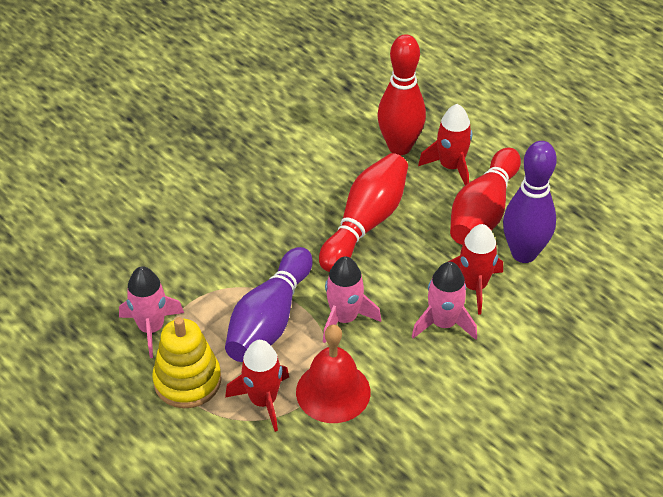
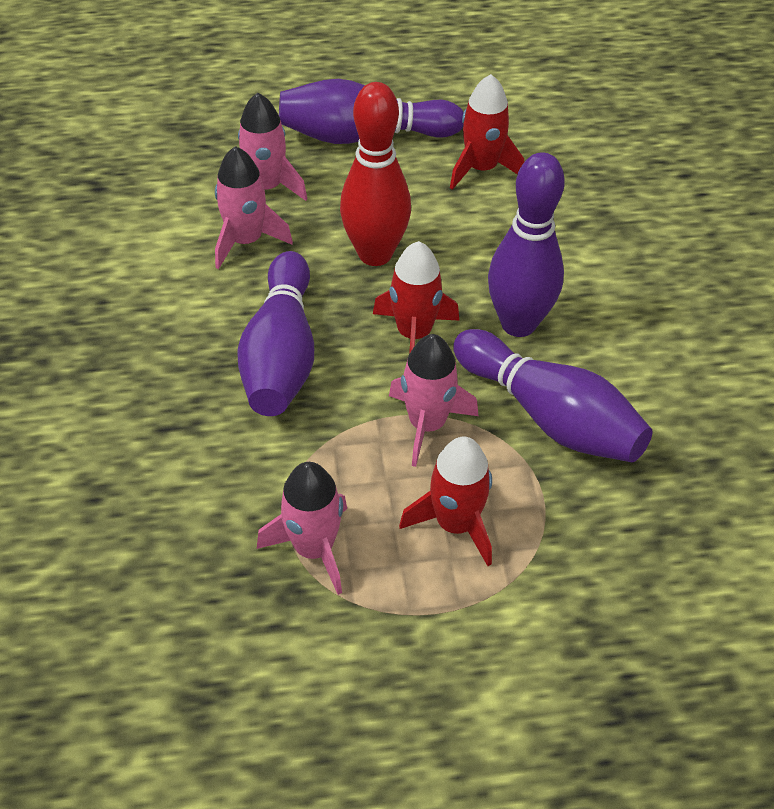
pink rocket: [119,266,184,358] [323,256,381,343] [412,262,477,340] = 3 -> [215,146,293,269] [238,93,307,201] [257,462,347,595] [389,334,478,467] = 4
purple bowling pin: [225,247,313,362] [503,141,557,263] = 2 -> [237,251,314,416] [279,79,464,144] [453,329,652,462] [488,152,565,337] = 4
red bell: [296,325,371,423] = 1 -> none = 0
red bowling pin: [319,153,408,272] [377,34,426,155] [450,148,521,245] = 3 -> [340,82,411,266] = 1
yellow stacking toy: [152,317,221,408] = 1 -> none = 0

